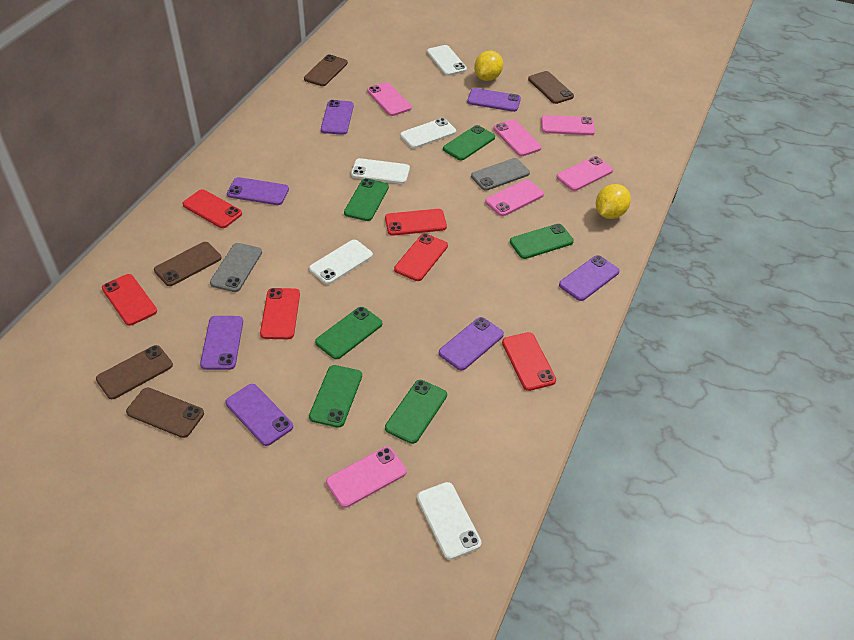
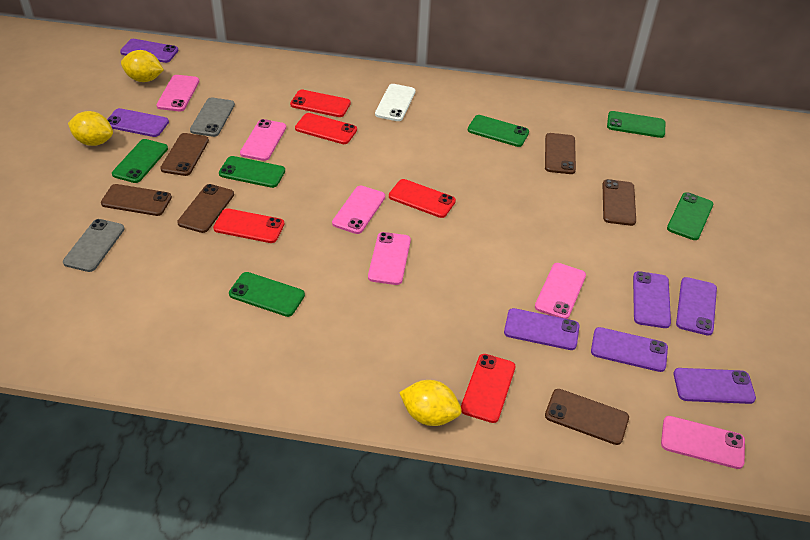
brown phone: [96,345,173,399] [126,388,204,438] [154,242,221,286] [304,54,348,86] [528,71,574,104] = 5 -> [101,184,172,216] [160,133,209,176] [177,184,234,233] [545,133,576,174] [545,389,629,445] [603,179,636,226] = 6
red phone: [102,274,157,326] [182,189,242,228] [260,288,300,339] [385,209,447,236] [394,234,448,281] [502,332,556,391] = 6 -> [213,208,284,243] [290,90,351,117] [295,113,357,144] [389,179,456,218] [461,354,516,423] = 5
white phone: [309,240,373,285] [351,158,410,184] [400,118,456,149] [417,482,482,560] [427,45,467,76] = 5 -> [375,84,416,121] = 1
yellow lemon: [474,51,503,81] [596,184,631,219] = 2 -> [68,111,113,146] [121,50,164,82] [399,380,462,426] = 3

